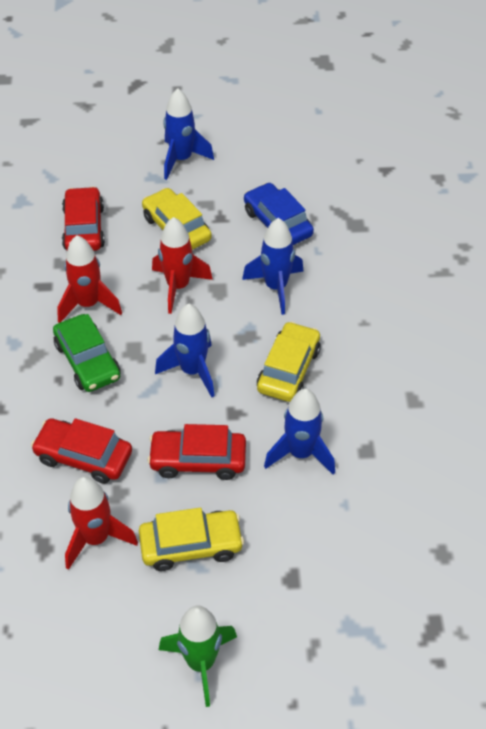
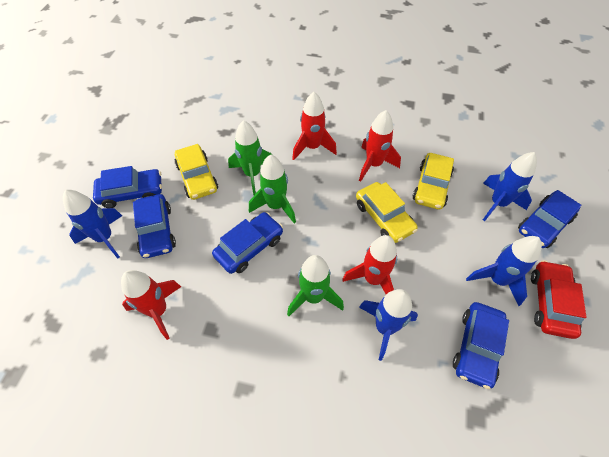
blue car: [244,182,314,245] = 1 -> [93,166,162,208] [133,194,176,258] [212,212,283,274] [453,302,509,390] [518,190,581,248] = 5
green car: [53,314,121,392] = 1 -> none = 0
green rocket: [159,606,237,707] = 1 -> [228,120,272,196] [249,154,296,223] [287,255,344,316] = 3
red car: [31,418,132,484] [62,186,105,251] [147,424,246,480] = 3 -> [531,260,587,339] = 1
red rocket: [57,235,122,323] [65,476,138,570] [152,217,213,314] = 3 -> [121,270,181,340] [292,92,337,160] [342,235,397,294] [359,110,401,181] = 4

